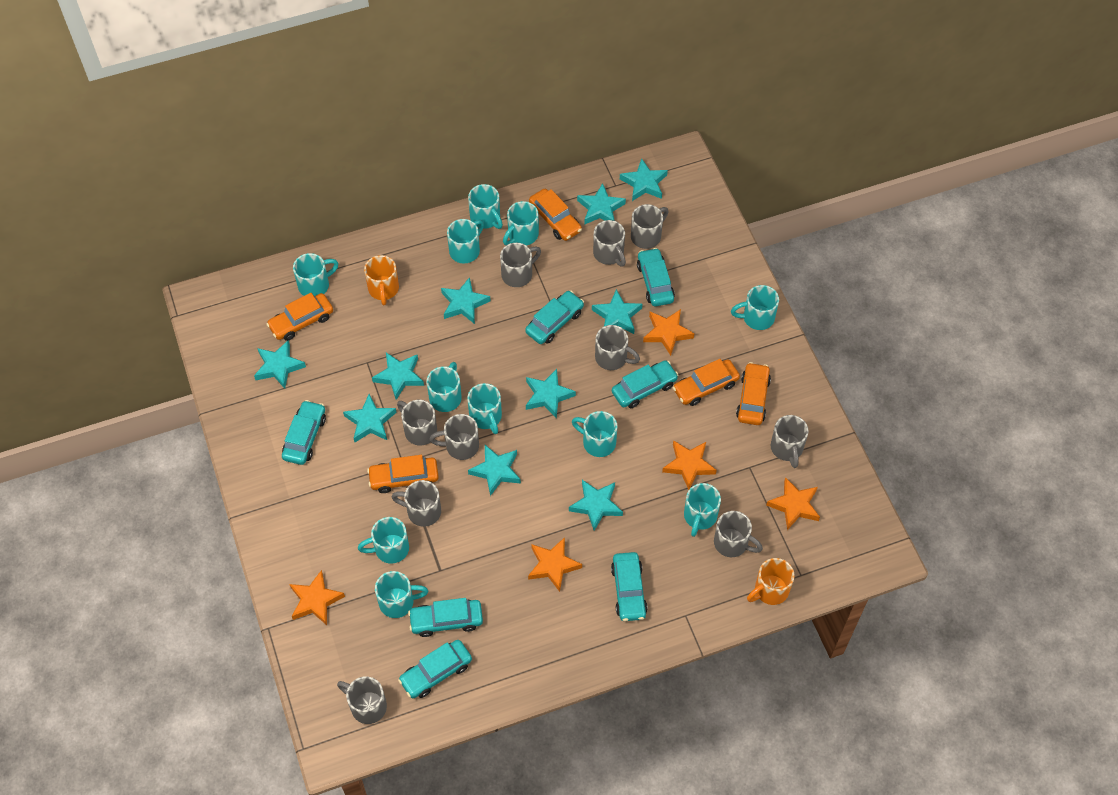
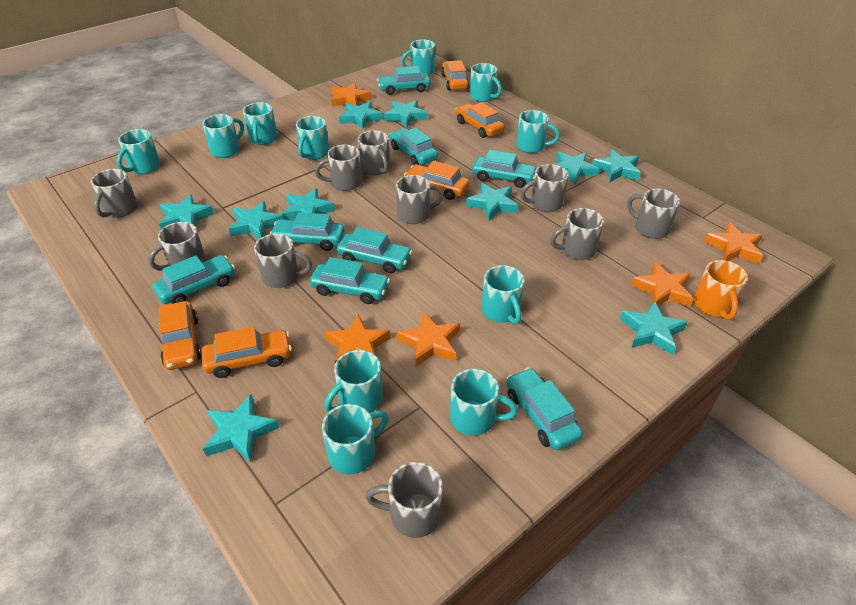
orange mug: [364,255,399,305] [747,558,795,605] = 2 -> [693,260,748,320] = 1
turquoise car: [282,400,326,465] [398,640,472,698] [408,598,483,637] [525,290,584,344] [611,552,648,621] [612,360,679,408] [637,248,675,306] = 7 -> [153,255,235,304] [270,212,345,251] [310,257,390,304] [337,227,413,273] [377,66,430,95] [389,128,438,165] [472,150,537,188] [507,367,583,450] = 8

